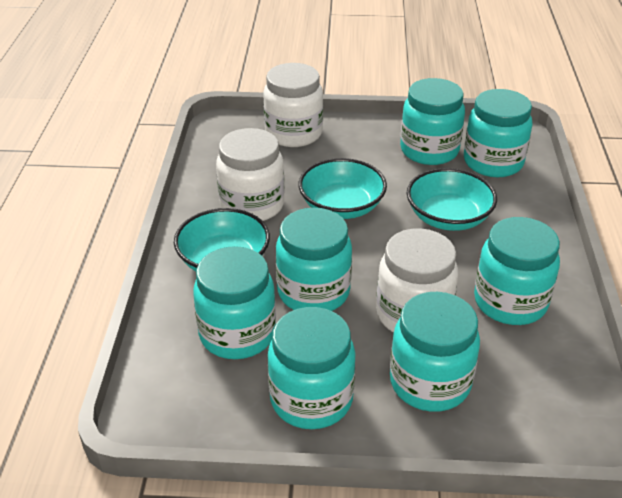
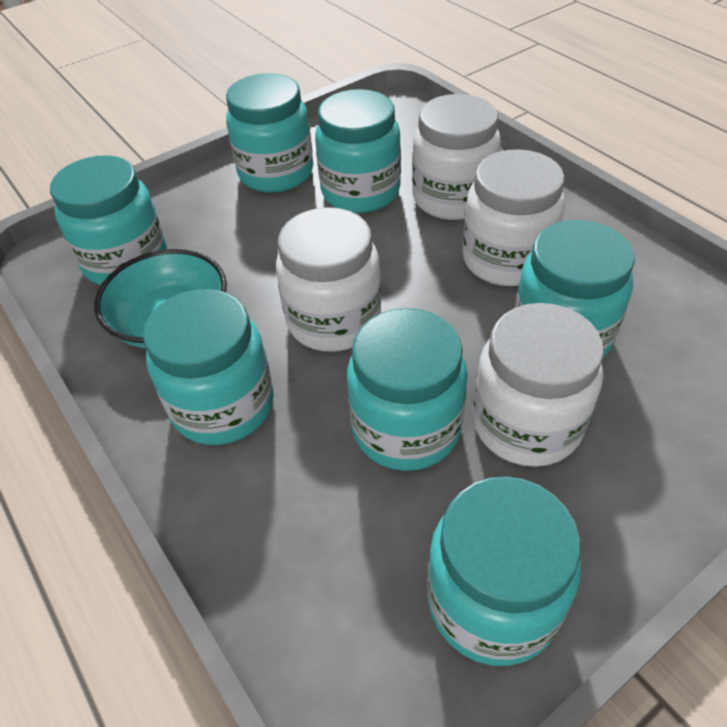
turquoise bowl: [174,208,270,271] [298,158,387,219] [407,168,497,231] = 3 -> [94,249,227,348] = 1
white jar: [216,128,285,221] [263,63,323,147] [376,228,458,333] = 3 -> [276,207,381,352] [412,94,501,220] [462,149,565,286] [473,303,604,467] = 4

